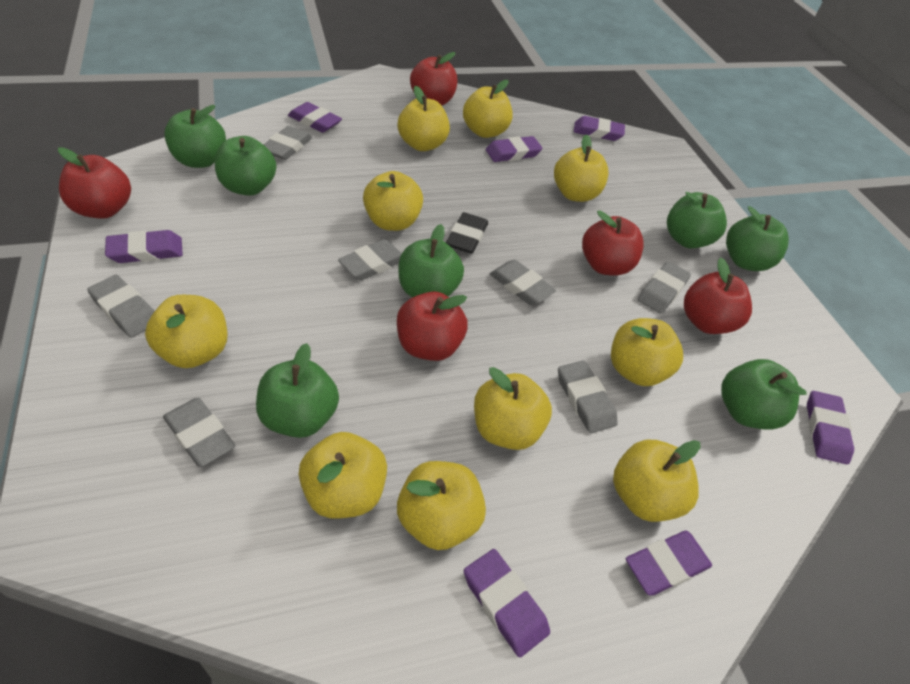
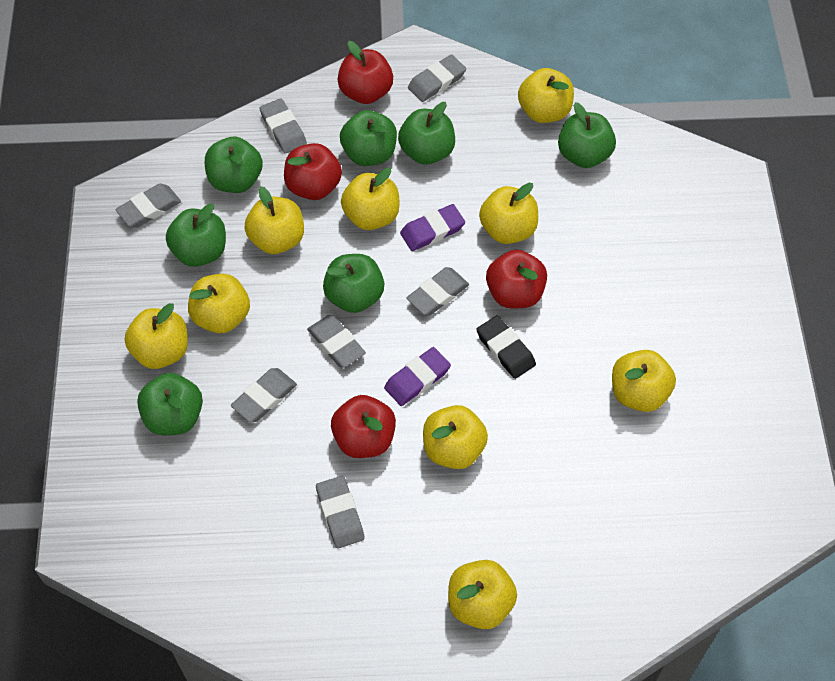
purple eraser: [105,230,183,263] [288,102,342,133] [464,549,550,658] [486,136,542,162] [573,116,625,141] [626,531,712,596] [807,391,854,464] = 7 -> [384,347,451,406] [400,204,465,251] = 2
red apple: [58,147,131,219] [397,291,468,361] [410,52,457,106] [582,211,644,275] [684,258,752,334] = 5 -> [284,143,342,200] [331,395,396,458] [337,41,393,104] [486,250,547,308] = 4
yellow apple: [145,295,227,368] [299,432,387,519] [363,171,423,231] [397,461,486,550] [398,86,450,151] [463,80,513,138] [474,367,552,450] [554,134,608,202] [611,318,683,386] [613,440,701,522] = 10 -> [125,303,188,369] [188,274,250,333] [244,186,304,254] [341,168,399,230] [423,405,488,469] [448,560,517,629] [479,183,538,244] [518,68,574,123] [612,350,676,412] = 9

